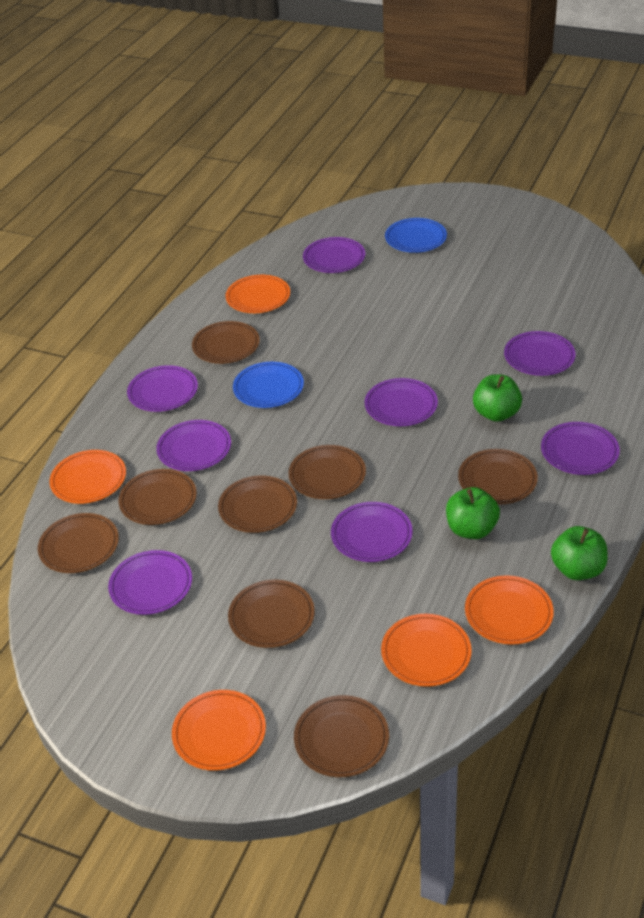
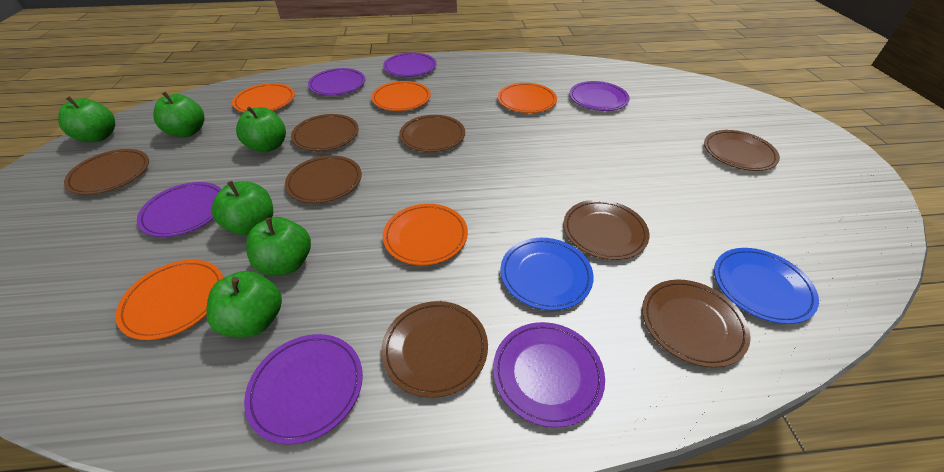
green apple: [446,487,500,539] [473,374,522,422] [551,526,608,580] = 3 -> [58,96,115,142] [153,92,204,137] [206,271,282,337] [212,181,273,235] [236,107,286,152] [246,217,311,275] = 6
purple plate: [108,550,192,615] [127,365,198,412] [156,420,231,471] [303,237,365,273] [331,502,413,562] [365,378,438,426] [504,331,576,376] [541,422,620,475] = 8 -> [137,182,221,237] [244,334,363,445] [308,68,365,96] [383,52,436,77] [493,322,605,428] [569,81,630,111] = 6

